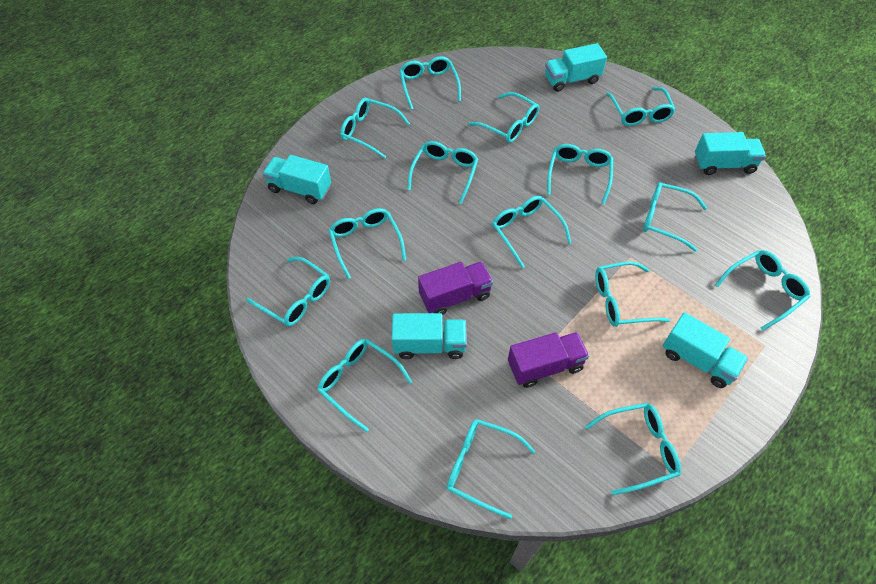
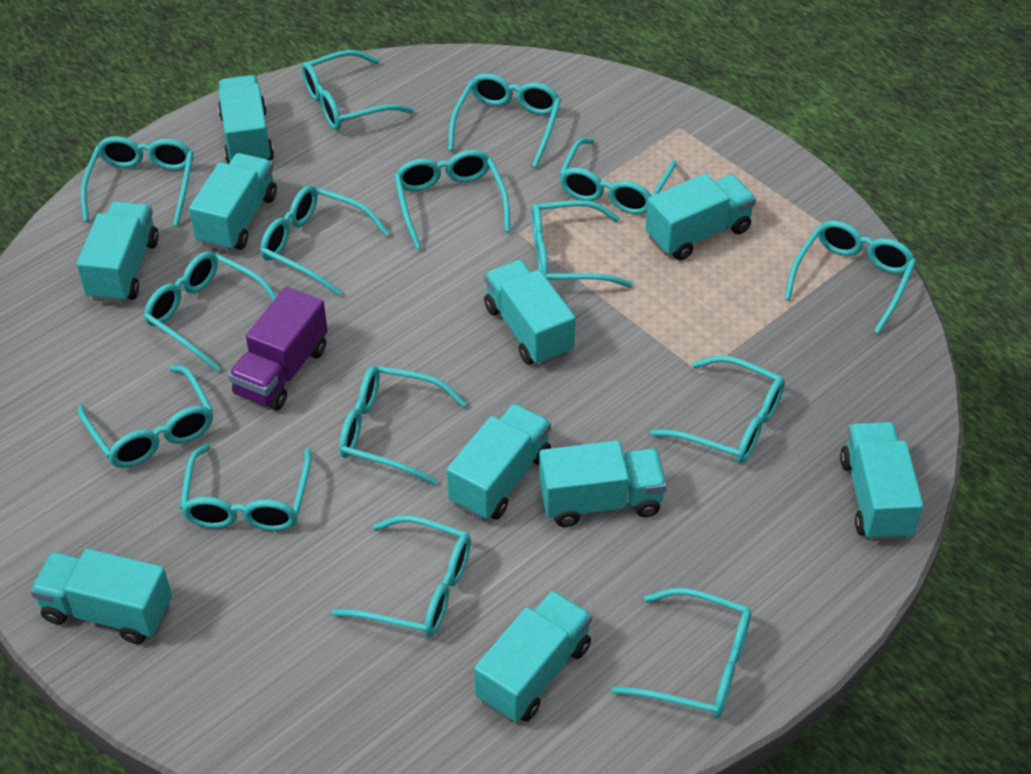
purple truck: [418,262,493,315] [508,332,589,388] = 2 -> [228,287,328,410] = 1
turquoise truck: [263,155,331,204] [392,313,467,359] [545,43,607,92] [663,312,748,388] [695,132,766,175] = 5 -> [30,549,172,644] [77,201,159,303] [189,153,277,252] [218,75,274,164] [447,404,551,520] [474,590,592,722] [484,260,576,366] [539,441,667,527] [645,173,756,260] [840,422,923,541] = 10

